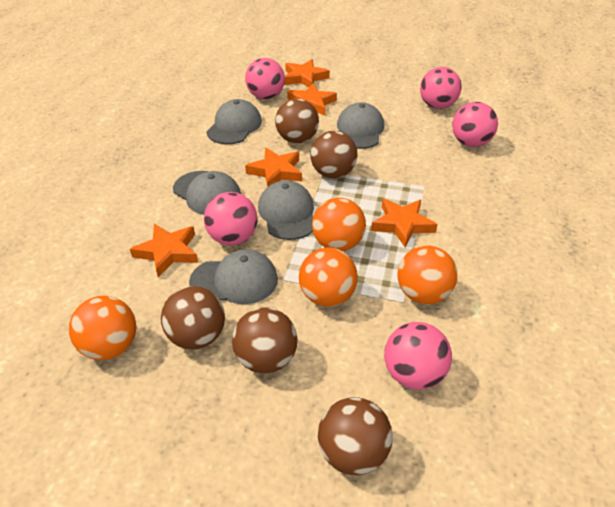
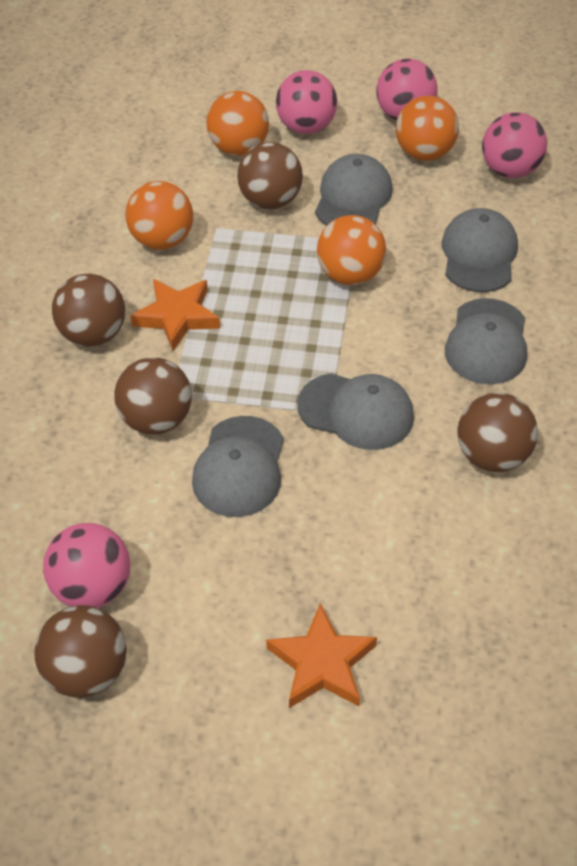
orange star: [130,224,198,277] [245,148,302,187] [284,59,330,87] [287,84,337,116] [371,199,438,247] = 5 -> [130,279,220,351] [266,603,377,708] = 2
pink ball: [204,192,257,245] [245,58,285,99] [384,322,452,390] [420,67,462,109] [452,102,498,147] = 5 -> [43,523,130,608] [276,70,337,134] [376,58,438,120] [482,112,547,178] = 4

